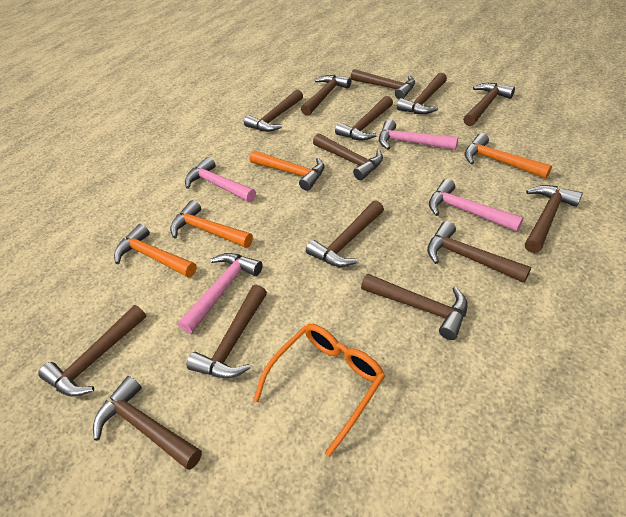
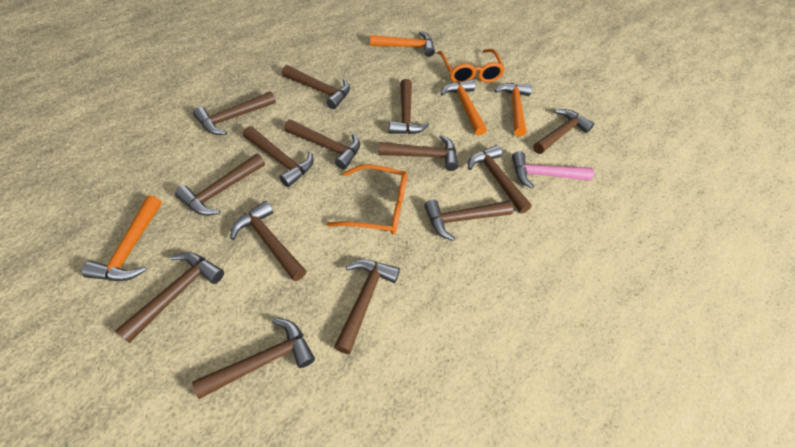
orange glasses: [253,324,385,457] = 1 -> [327,164,407,234] [437,49,505,83] = 2
pink hammer: [178,253,263,334] [185,157,256,202] [379,119,458,150] [429,179,524,232] = 4 -> [512,151,594,189] = 1

